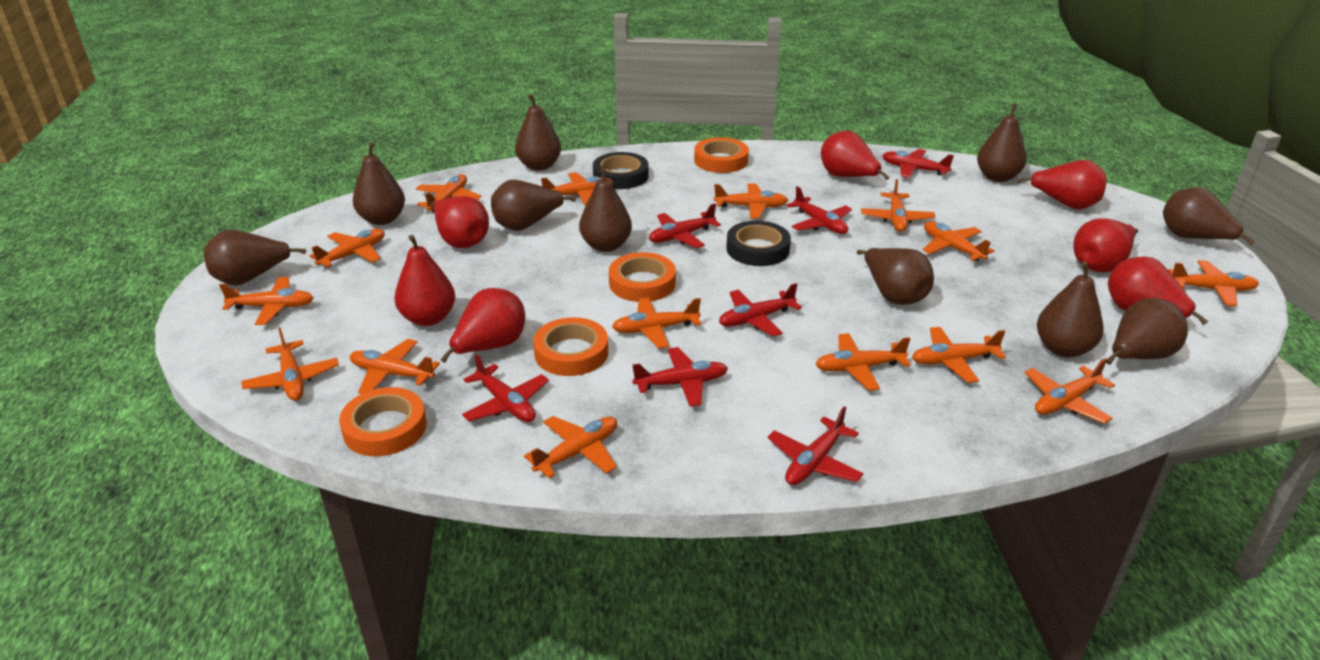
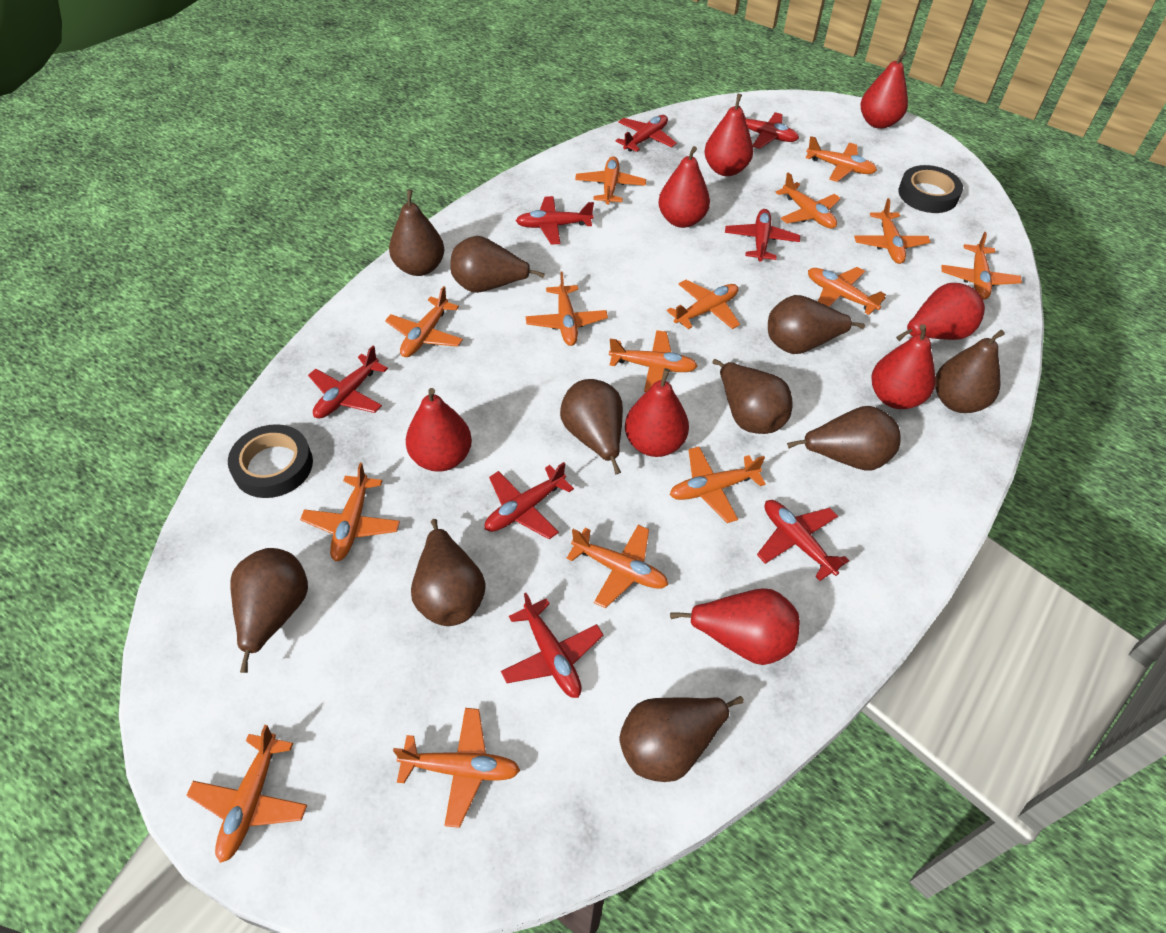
orange tape: [339,387,427,456] [533,317,608,376] [609,252,676,302] [694,137,749,173] = 4 -> none = 0
red pear: [395,235,455,326] [430,196,489,248] [440,288,525,363] [821,131,890,180] [1017,160,1107,210] [1073,218,1138,272] [1108,257,1208,325] = 7 -> [406,388,472,472] [625,368,689,457] [658,146,710,228] [670,588,800,665] [704,94,753,176] [861,50,908,129] [871,324,936,409] [896,283,985,341] = 8
red plane: [462,354,549,422] [632,347,728,407] [649,204,721,248] [719,283,802,337] [767,406,864,485] [786,186,852,234] [882,149,954,178] = 7 -> [308,346,388,418] [485,462,574,539] [501,593,603,698] [516,196,594,245] [615,115,677,152] [725,209,800,261] [738,106,799,149] [757,500,849,581] = 8

